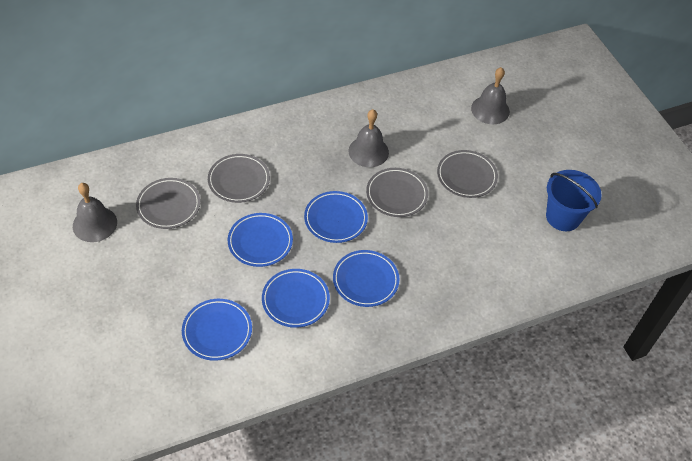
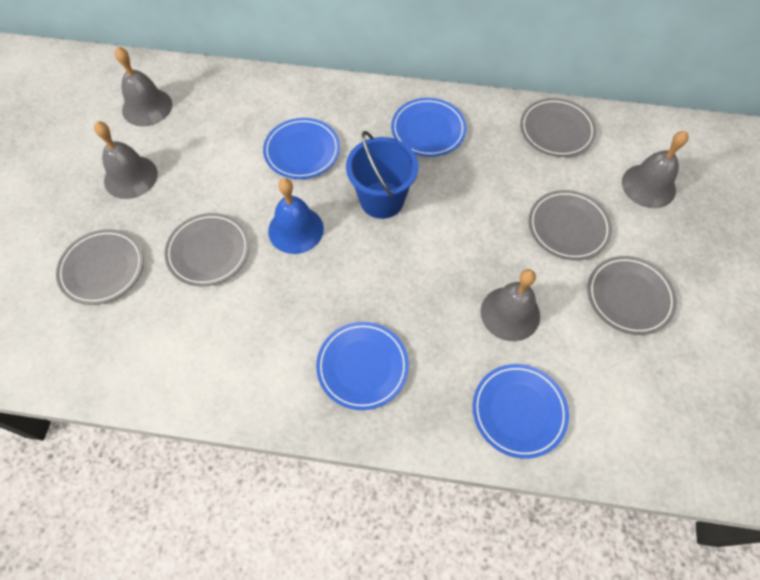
blue bell: none = 0 -> [268,178,324,254] = 1
blue plate: [182,299,252,361] [228,213,293,267] [262,269,330,328] [304,191,368,243] [333,250,399,307] = 5 -> [263,118,340,179] [316,322,409,410] [391,98,467,157] [473,364,569,459] = 4
grey bell: [73,183,117,242] [349,109,389,167] [471,67,510,124] = 3 -> [94,121,158,199] [115,47,172,126] [481,269,540,341] [622,131,689,208] = 4
grey plate: [136,178,200,229] [208,154,270,203] [366,168,428,217] [437,150,498,198] = 4 -> [56,229,144,305] [165,213,250,286] [520,98,596,157] [529,190,612,260] [588,256,677,335] = 5

